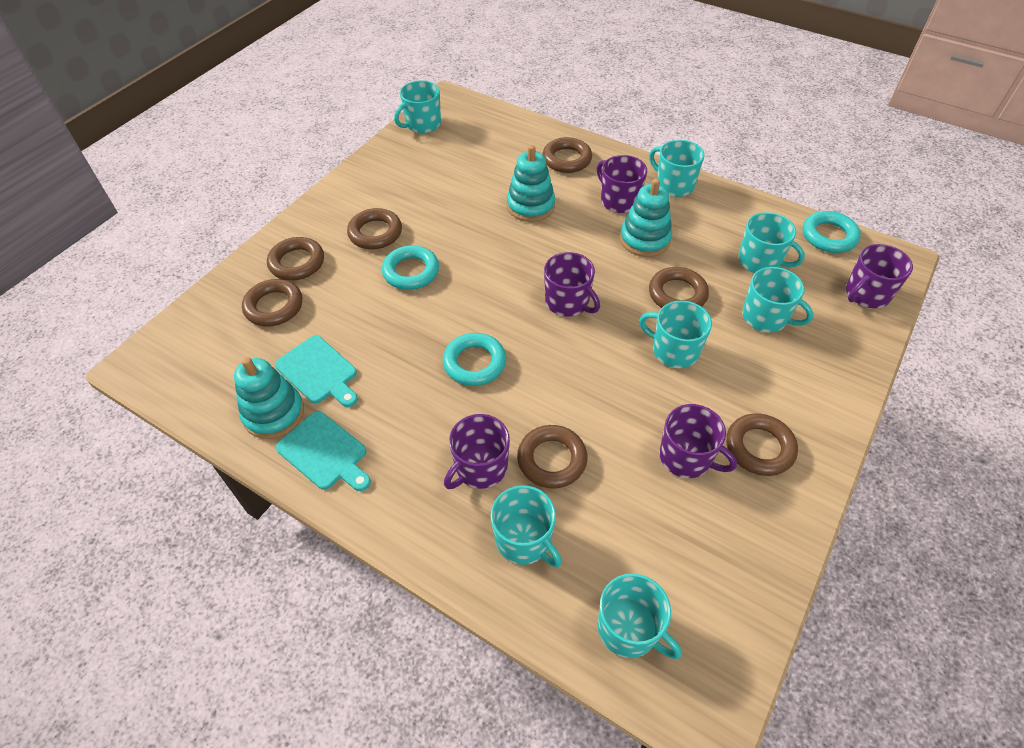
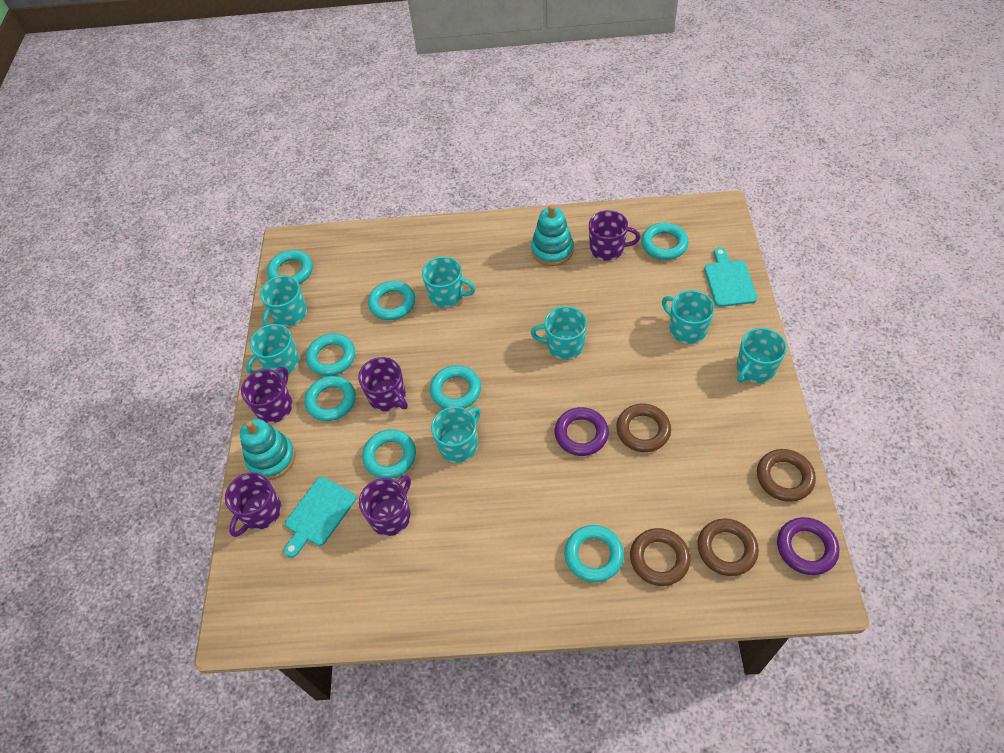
brown ring: [242,279,302,327] [267,237,324,281] [347,208,402,249] [517,425,588,488] [542,137,592,173] [649,267,709,308] [726,413,798,476] = 7 -> [616,403,671,452] [630,528,690,586] [697,519,759,576] [757,449,816,502] = 4
purple ring: none = 0 -> [555,407,609,456] [777,517,840,575] = 2
turquoise ring: [382,245,439,290] [443,333,506,386] [803,211,861,253] = 3 -> [267,250,313,284] [305,376,356,421] [306,333,355,376] [362,429,416,479] [368,281,415,320] [430,365,481,409] [564,525,624,582] [641,223,689,260] = 8
turquoise stacking toy: [234,357,304,439] [507,145,555,222] [620,178,672,257] = 3 -> [240,419,296,480] [531,204,574,266] = 2

